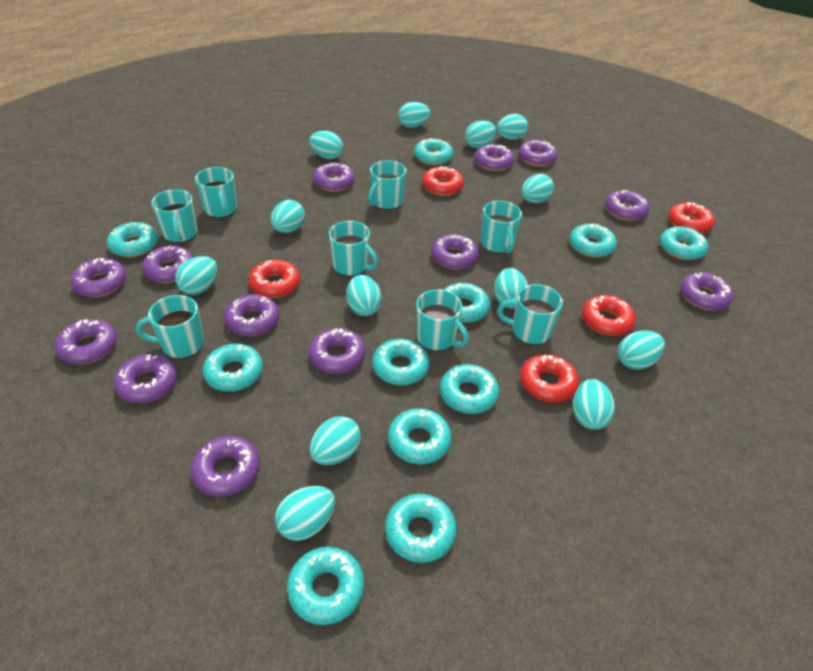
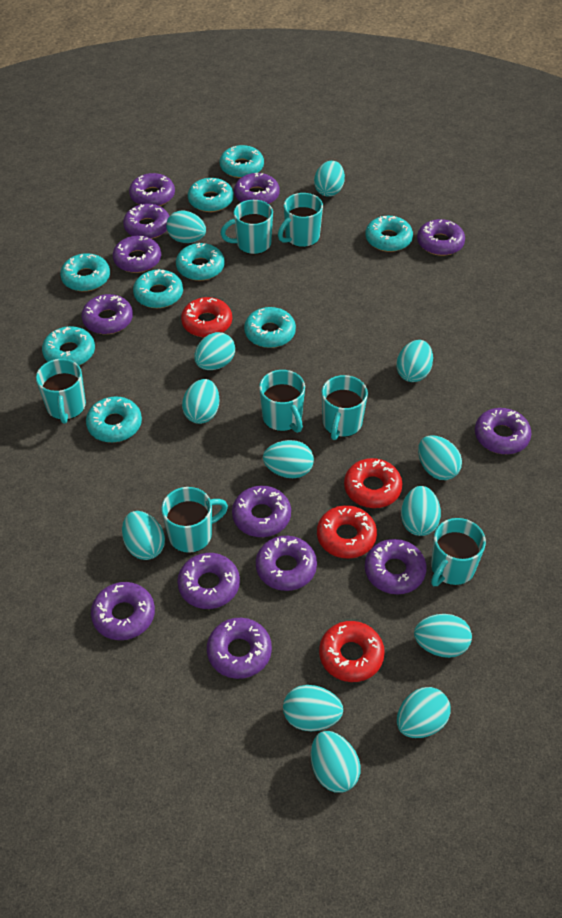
red donut: [248,260,300,298] [422,166,464,196] [520,355,579,403] [582,295,636,336] [669,202,715,233] = 5 -> [181,297,232,337] [317,505,377,559] [319,621,385,682] [344,458,402,508] = 4
turquoise donut: [107,222,158,257] [203,344,263,392] [287,547,364,625] [372,339,430,385] [385,494,457,563] [388,408,452,464] [414,138,453,165] [440,364,499,414] [444,283,490,323] [570,223,617,257] [660,226,708,260] = 11 -> [42,326,95,366] [60,253,110,292] [86,397,142,443] [133,269,183,308] [176,243,225,281] [188,178,234,212] [220,145,264,178] [244,307,296,348] [365,216,413,252] = 9
turquoise mug: [136,295,204,359] [151,189,198,243] [195,167,237,218] [329,221,378,276] [368,160,406,210] [416,289,469,351] [481,201,522,254] [497,284,563,345] = 8 -> [36,359,86,424] [161,487,228,553] [220,200,273,255] [259,370,305,433] [278,193,323,248] [322,375,368,440] [431,518,486,586] = 7

